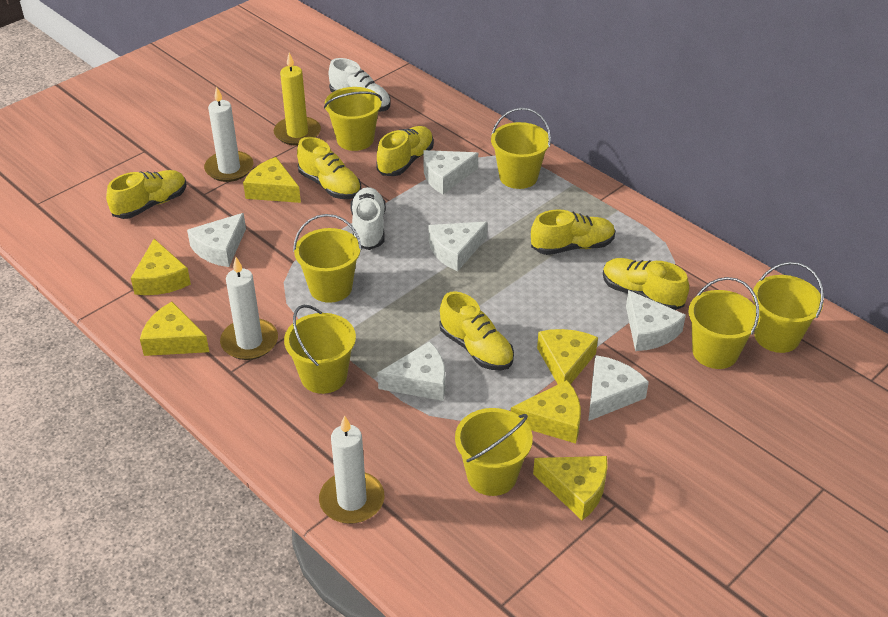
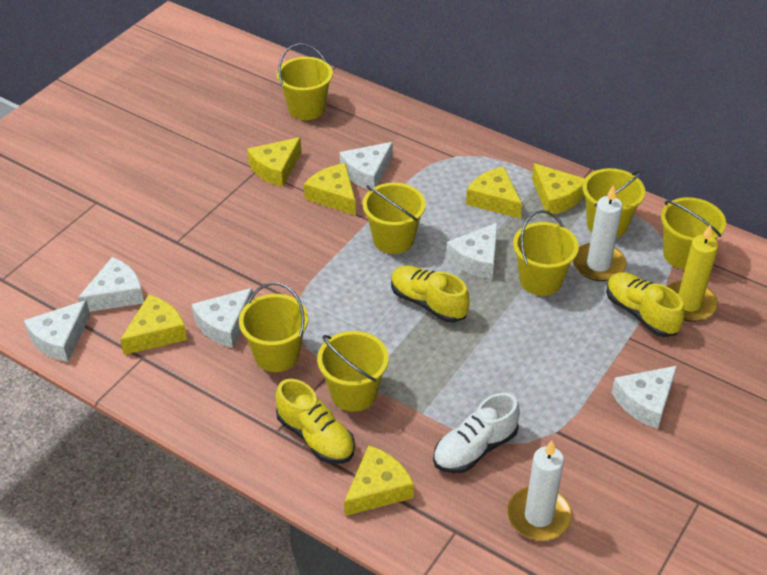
white candle: [204,86,253,182] [220,257,278,360] [319,415,384,524] = 3 -> [507,440,572,541] [573,185,626,281] = 2
white shoe: [329,58,391,112] [350,187,386,250] = 2 -> [433,393,520,473] = 1
yellow shoe: [106,170,187,219] [297,137,361,199] [376,126,434,176] [440,291,514,371] [531,209,615,255] [603,258,689,310] = 6 -> [275,379,355,464] [391,265,470,323] [606,272,684,337] = 3

